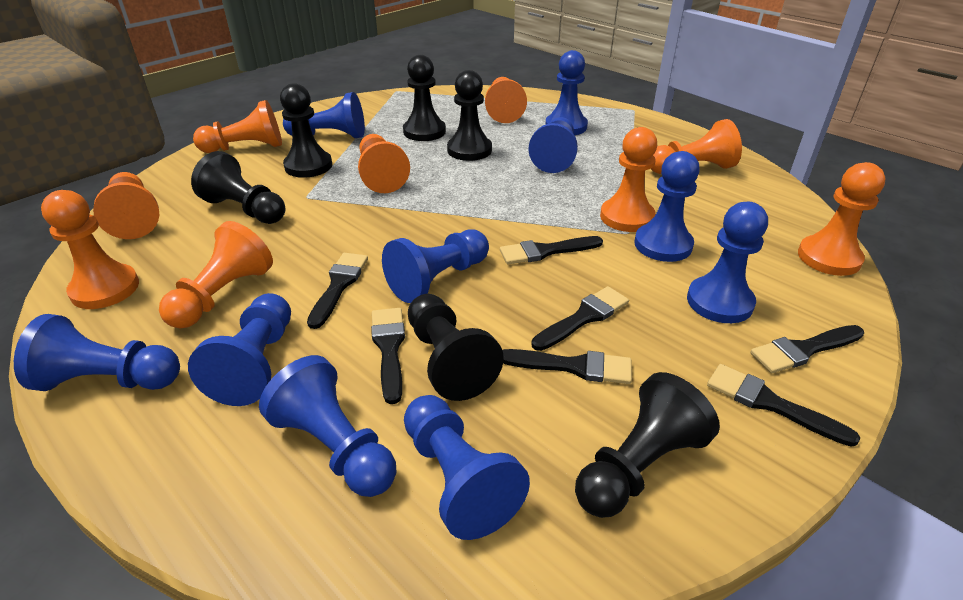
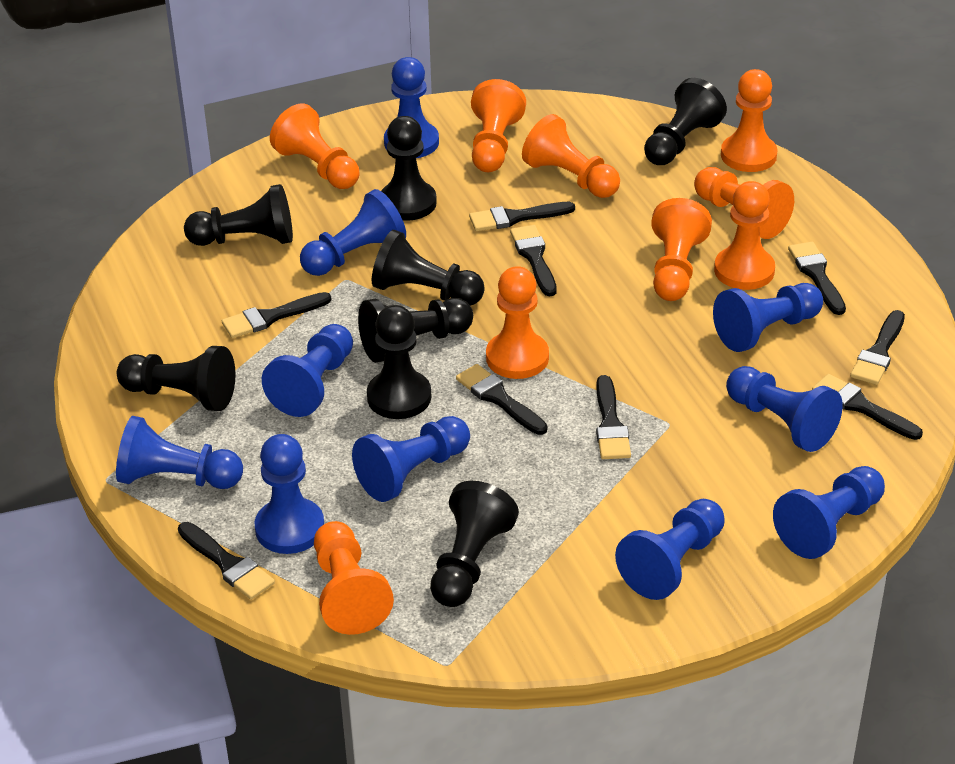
black brush: [307,253,368,329] [371,308,405,404] [500,236,603,265] [502,349,632,384] [531,286,629,351] [707,364,860,447] [750,325,864,373] = 7 -> [178,522,275,600] [222,292,332,338] [456,364,547,435] [469,202,575,231] [510,225,557,296] [596,375,631,459] [788,242,846,315] [812,374,923,440] [850,310,905,385] = 9
black pawn: [191,151,285,224] [280,83,332,178] [403,55,446,141] [408,294,504,401] [447,70,492,161] [575,372,720,518] = 6 -> [117,346,236,411] [184,184,293,246] [358,298,473,363] [367,305,431,419] [372,230,485,306] [381,116,437,221] [430,481,519,607] [644,78,727,165] = 8

